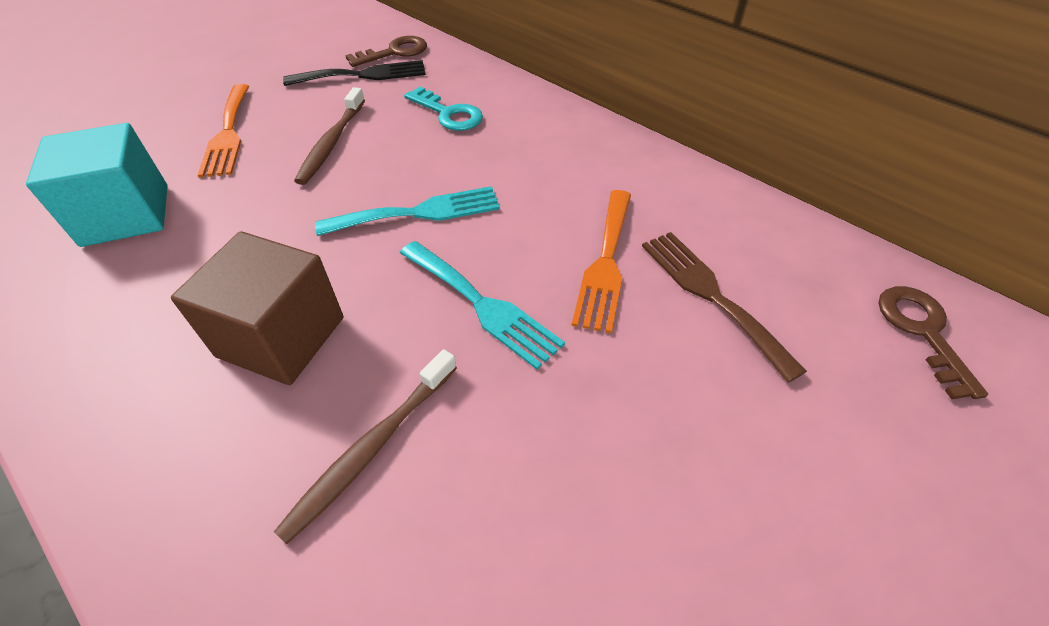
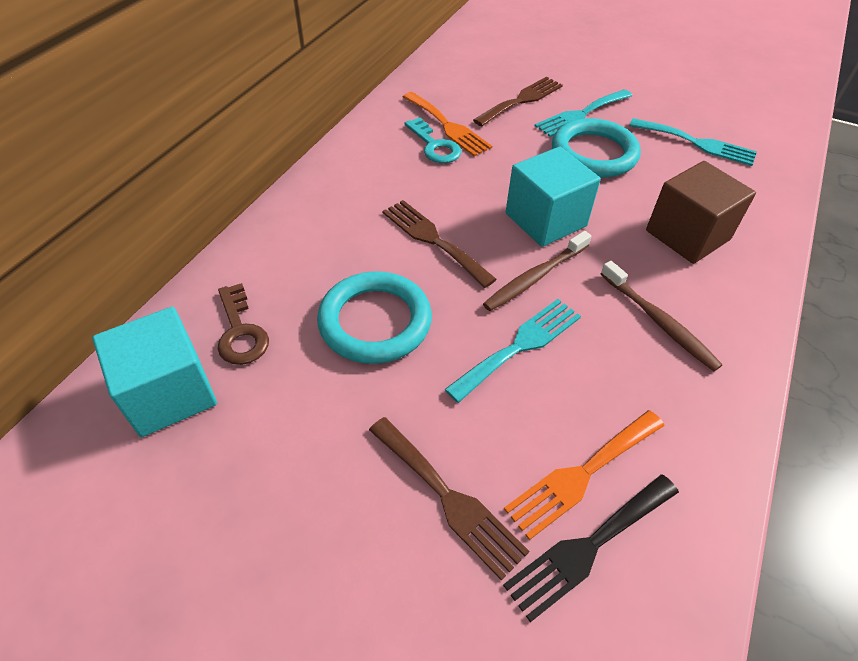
brown fork: [642,232,807,383] = 1 -> [369,417,529,581] [382,200,497,288] [473,77,563,126] = 3
brown key: [345,36,427,67] [878,286,988,400] = 2 -> [218,283,269,365] = 1
turquoise cube: [26,123,167,247] = 1 -> [92,307,217,437] [506,147,601,247] = 2
turquoise fork: [315,186,500,236] [400,241,565,370] = 2 -> [444,299,581,403] [535,89,632,137] [629,118,757,166] = 3
turquoise ring: none = 0 -> [317,271,432,364] [552,118,641,178] = 2

